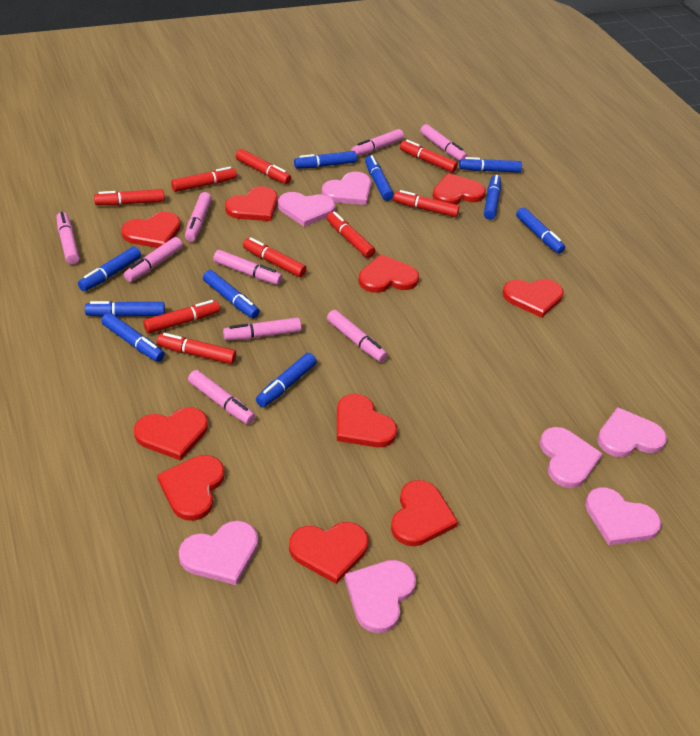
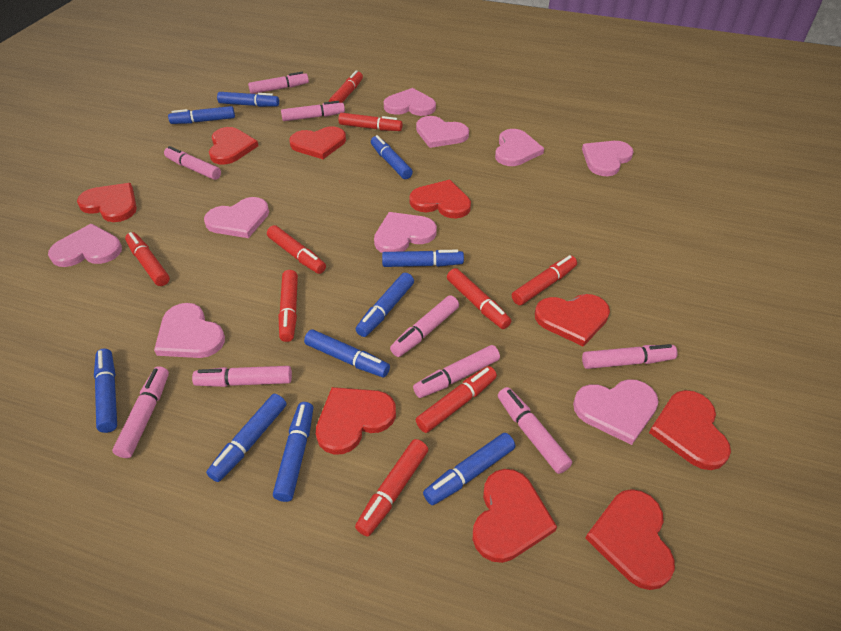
pink heart: [179,521,258,585] [278,192,335,227] [322,172,371,205] [345,560,416,633] [540,427,603,488] [585,487,661,545] [597,407,667,457] = 7 -> [48,224,122,267] [154,303,225,358] [204,197,269,238] [374,212,437,253] [384,88,436,116] [416,116,469,148] [495,129,544,166] [573,379,659,445] [582,141,634,176] = 9
red heart: [121,212,181,248] [134,407,208,461] [157,455,224,521] [225,186,278,221] [289,522,369,584] [337,394,397,447] [358,254,419,293] [391,480,458,546] [432,173,486,205] [503,279,564,318] = 10 -> [77,183,137,222] [209,127,258,165] [289,126,346,159] [316,387,396,454] [409,180,471,218] [473,469,557,563] [535,294,610,347] [585,489,675,590] [649,390,731,470] = 9

